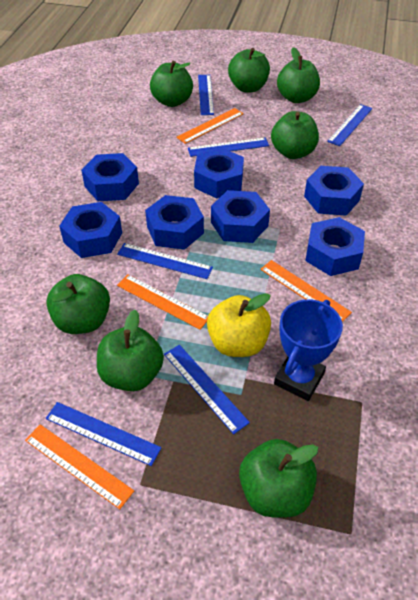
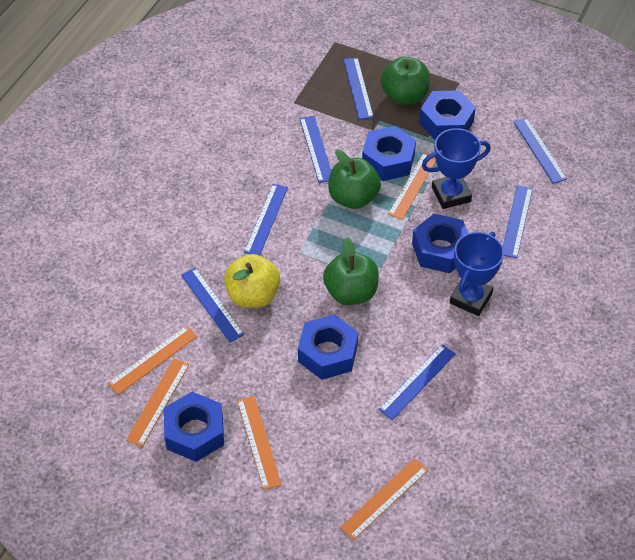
blue nut: [59,202,122,258] [81,153,139,201] [145,195,204,250] [194,148,244,198] [211,190,270,243] [304,166,364,216] [305,217,365,276] = 7 -> [164,392,224,462] [298,314,358,380] [362,126,416,181] [412,214,468,273] [419,90,476,140] = 5
blue ruler: [46,402,162,466] [117,243,213,279] [164,345,250,434] [188,137,269,157] [198,75,214,115] [327,104,372,146] = 6 -> [181,268,244,342] [244,184,288,256] [300,116,331,183] [343,57,374,120] [379,344,456,420] [503,185,533,258] [513,118,567,184] = 7
blue trophy: [274,299,343,401] = 1 -> [422,128,491,209] [450,232,504,316] = 2
green apple: [46,274,110,334] [97,310,164,391] [150,61,193,107] [228,48,270,93] [239,439,318,518] [271,111,319,159] [277,47,320,103] = 7 -> [323,237,379,305] [328,149,381,209] [381,56,430,105] = 3
orange ruler: [25,424,134,509] [117,274,208,330] [176,108,244,144] [260,260,352,322] = 4 -> [107,326,197,395] [126,359,189,447] [237,396,282,490] [340,458,428,540] [388,152,436,220] = 5

